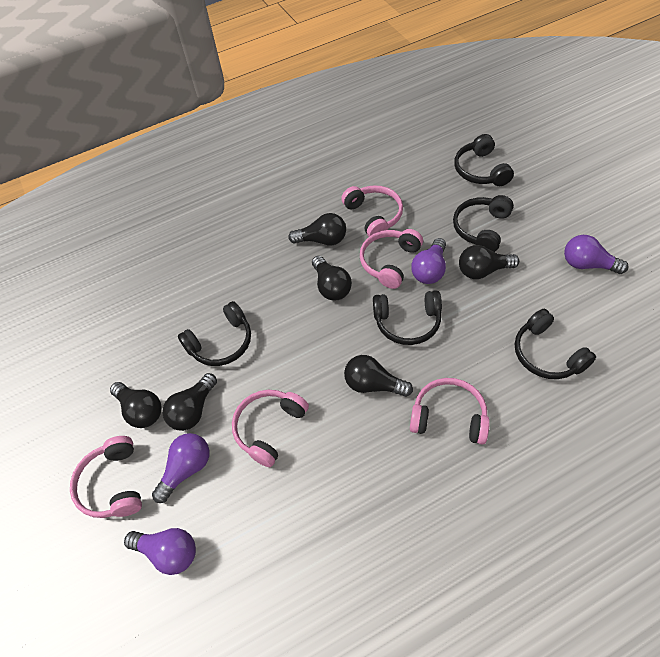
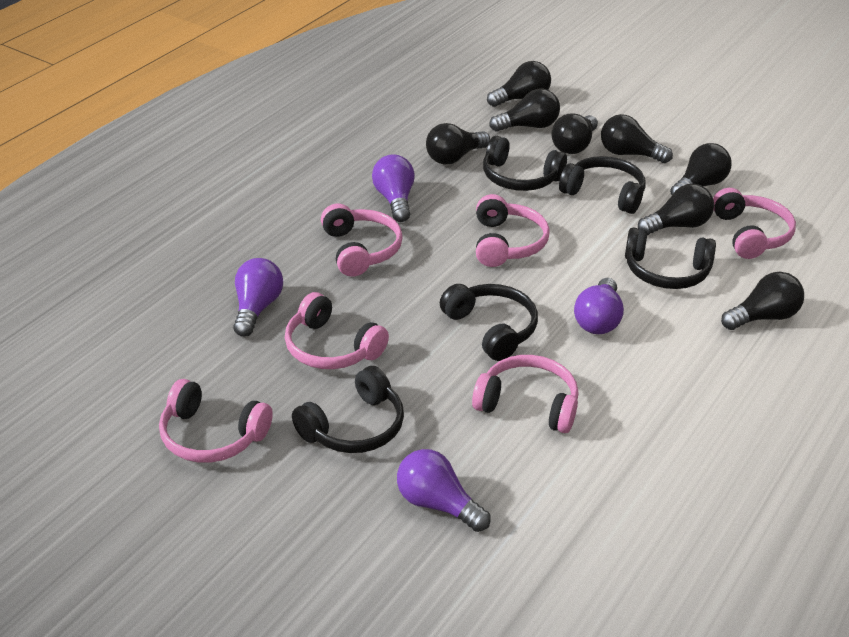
black light bulb: [110,382,161,428] [162,373,217,431] [288,213,346,246] [312,256,352,300] [344,355,413,397] [459,245,519,279] = 6 -> [426,123,490,165] [487,61,551,107] [489,89,560,132] [551,113,598,154] [601,114,673,163] [638,184,714,235] [670,143,732,195] [721,272,804,330] = 8
pink headphones: [70,436,142,518] [232,390,309,467] [341,185,403,237] [360,229,423,289] [410,378,490,445] = 5 -> [159,379,273,463] [285,292,389,369] [321,204,403,277] [472,355,578,433] [476,194,550,267] [713,188,796,259] = 6

